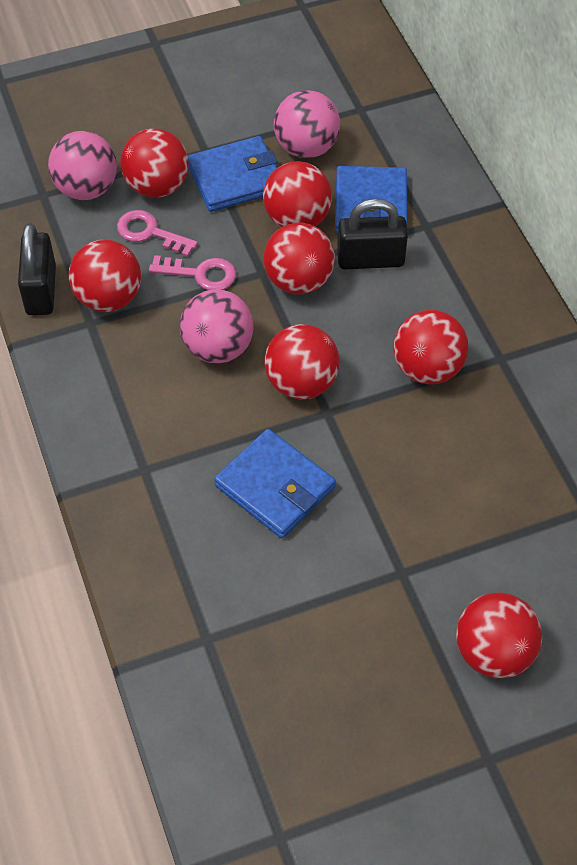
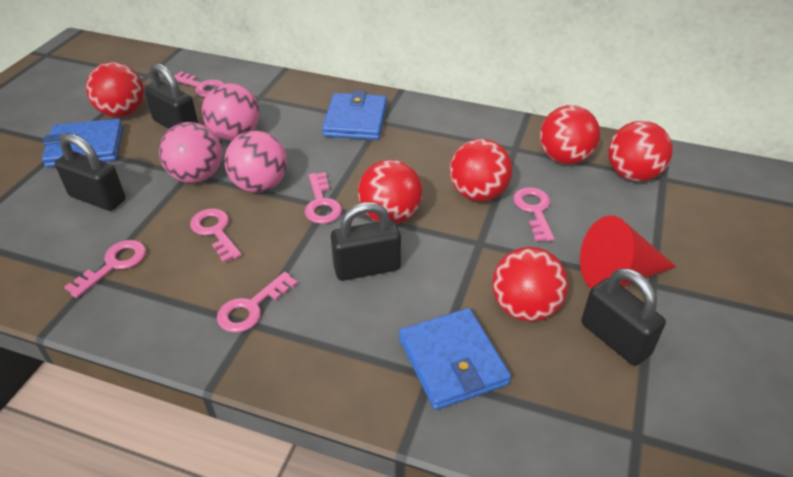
black padlock: [18,223,56,315] [337,199,408,269] = 2 -> [55,134,126,211] [144,63,198,129] [331,202,401,281] [581,268,666,366] = 4
pink key: [117,210,198,257] [149,255,236,290] = 2 -> [64,240,146,298] [174,71,224,97] [190,208,242,263] [217,272,298,333] [305,172,342,224] [513,187,555,241] = 6
red ball: [69,240,141,312] [120,129,189,198] [263,161,332,227] [264,222,335,295] [264,324,340,399] [394,310,469,385] [456,592,542,678] = 7 -> [86,62,144,117] [358,160,423,224] [450,139,513,201] [492,247,569,322] [540,105,600,164] [609,121,673,181] = 6
red cone: none = 0 -> [580,215,676,289] = 1

